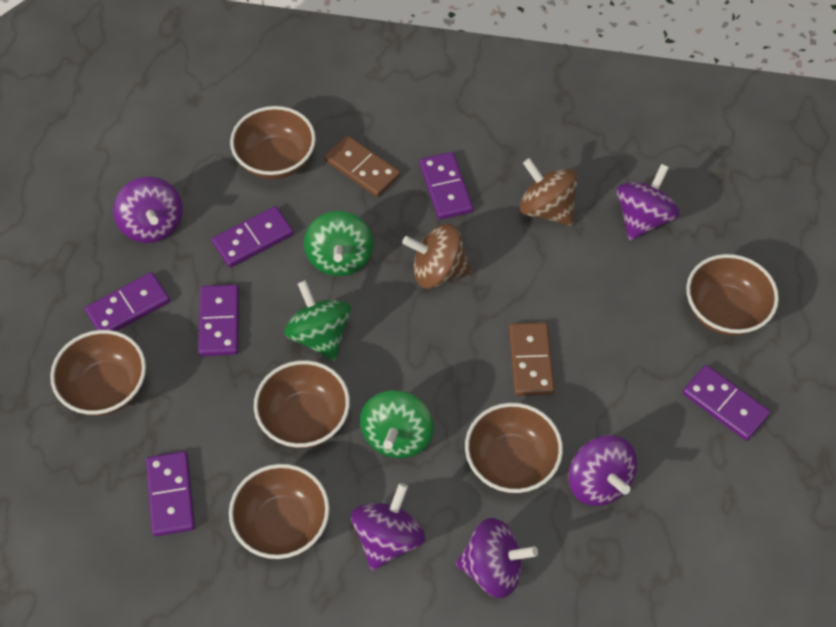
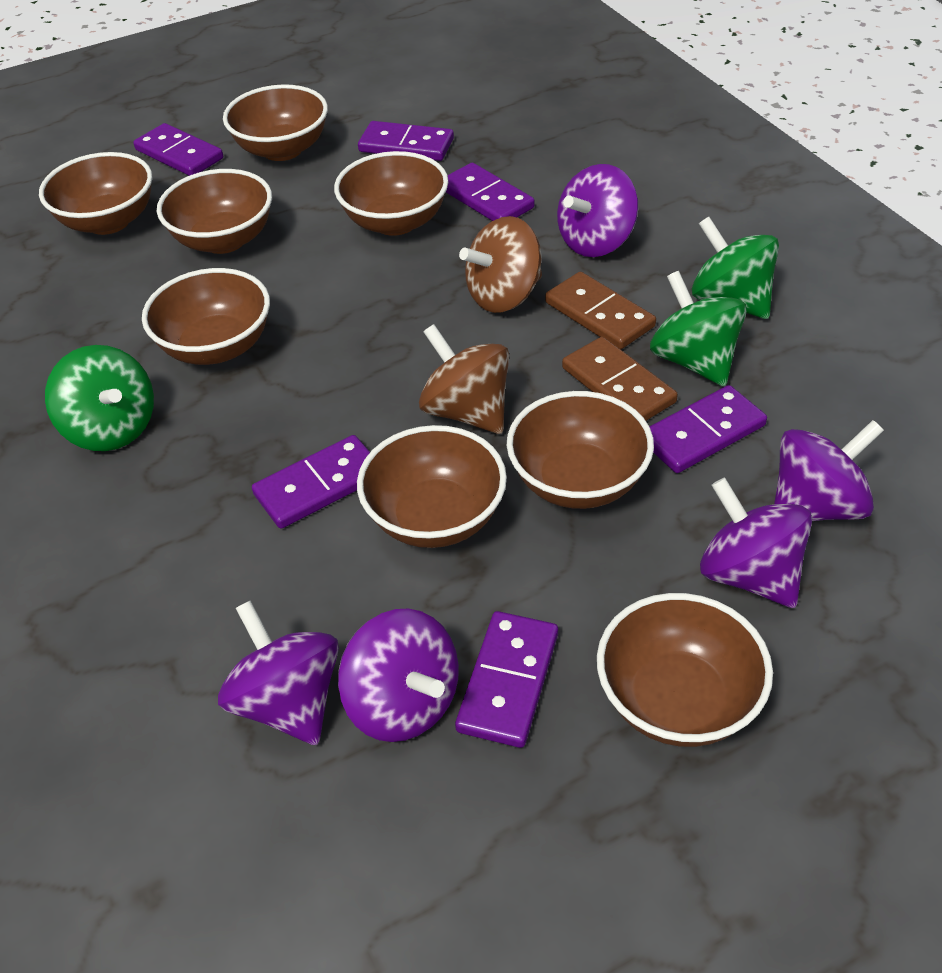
brown bowl: [50,330,146,416] [229,464,330,559] [230,106,316,179] [254,360,350,448] [465,403,563,493] [686,254,779,336] = 6 -> [39,152,152,235] [142,268,270,365] [157,169,272,254] [223,84,328,161] [334,151,448,236] [357,425,507,548] [507,391,654,509] [597,593,773,747] = 8

